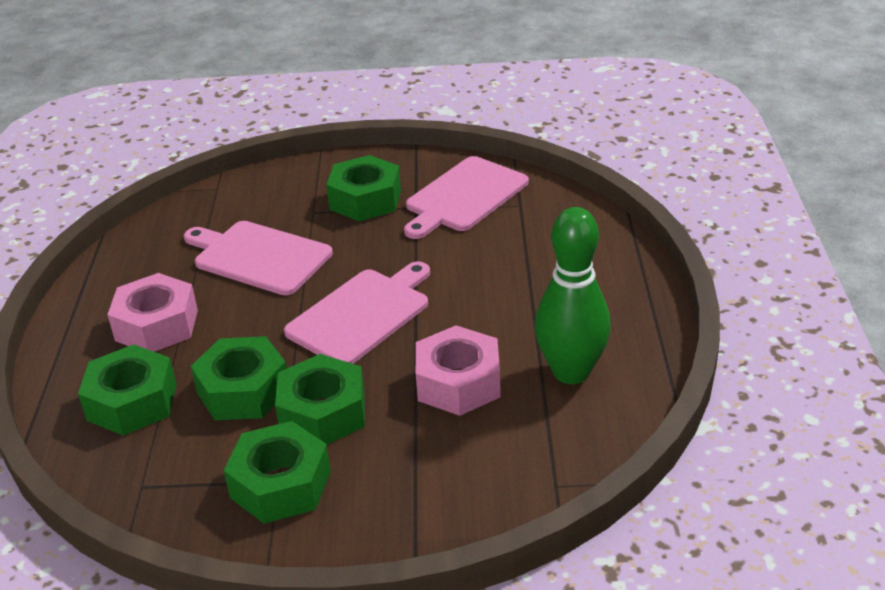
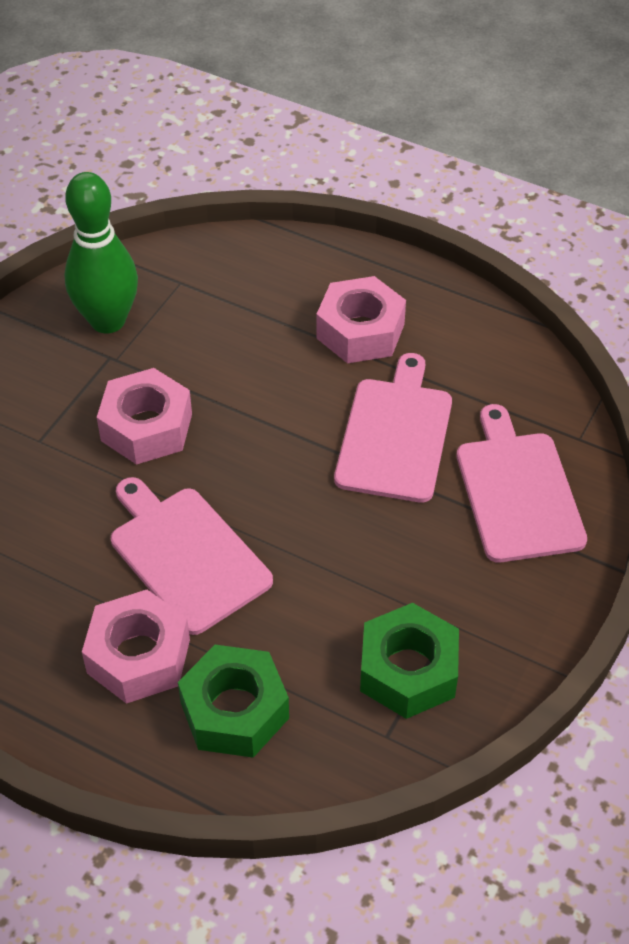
green nut: [78,344,177,436] [191,336,287,420] [223,421,331,524] [275,354,365,445] [326,155,401,221] = 5 -> [178,645,289,758] [360,603,459,719] = 2
pink nut: [107,273,198,352] [416,325,501,416] = 2 -> [82,590,190,704] [97,368,192,465] [316,276,406,363] = 3

